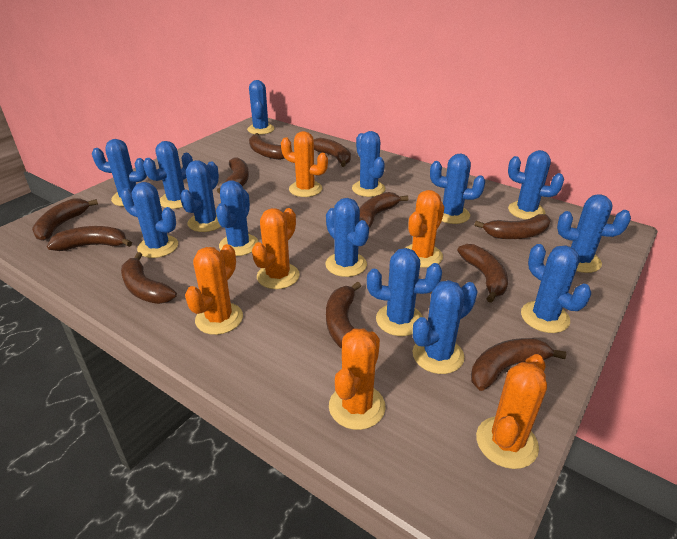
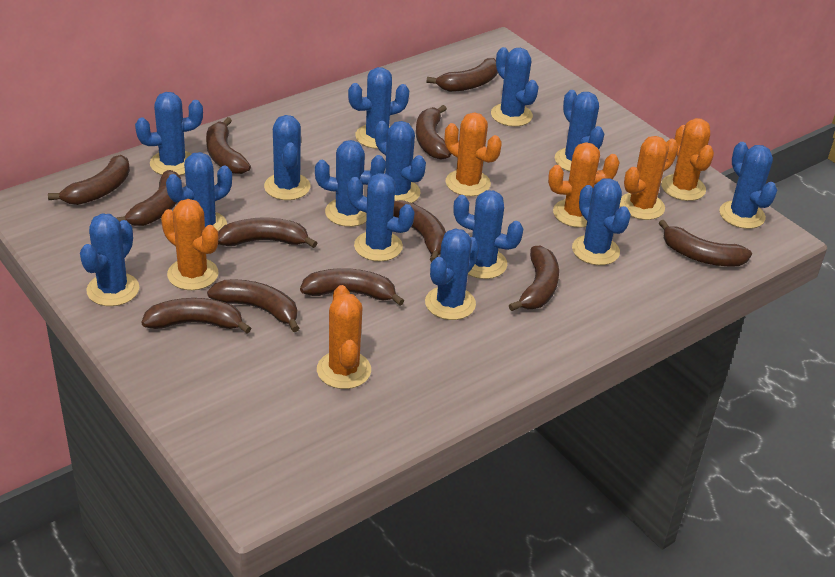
brown banana: [32,199,98,241] [47,226,132,251] [121,252,177,304] [217,157,249,194] [249,133,285,160] [314,138,351,167] [326,281,361,348] [359,192,408,228] [457,244,508,303] [471,338,566,391] [474,214,551,239] = 11 -> [48,155,130,205] [116,170,181,226] [141,298,251,333] [206,117,251,174] [207,279,299,332] [218,217,317,248] [300,268,404,306] [393,200,446,262] [416,105,451,160] [426,58,498,92] [509,245,559,311] [659,220,752,266] = 12

